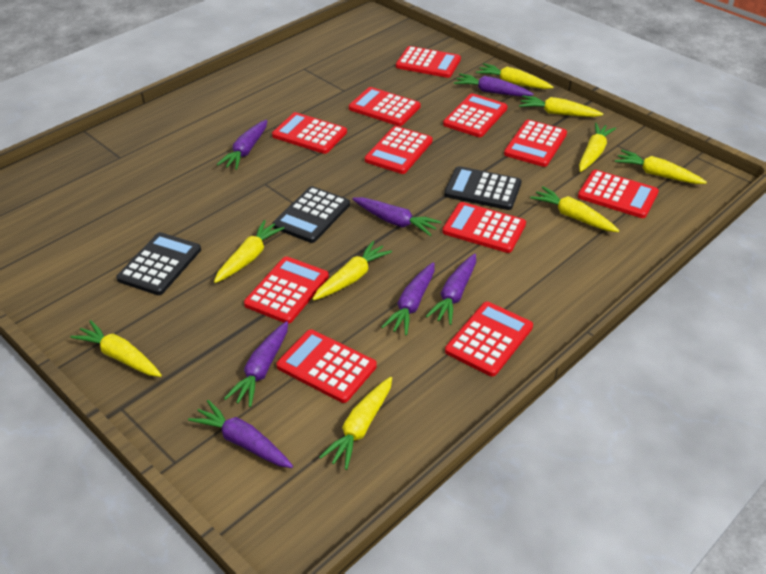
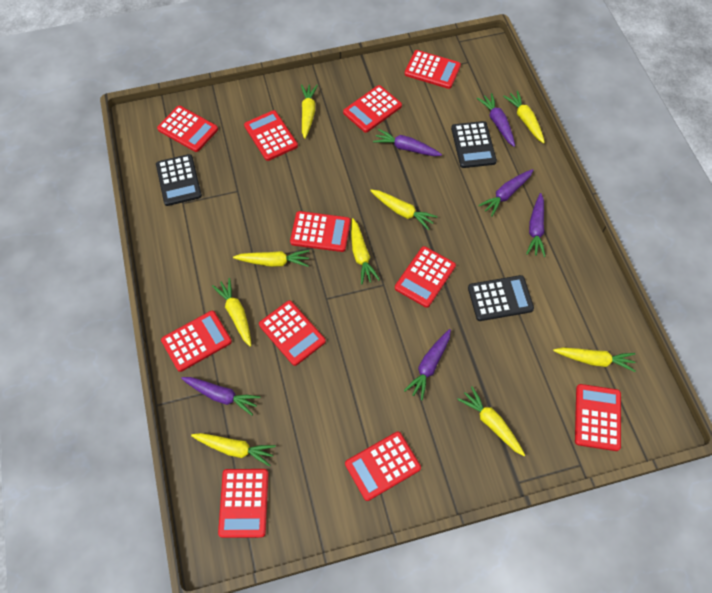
purple carrot: [188,400,293,468] [217,120,267,170] [224,321,288,407] [352,197,441,236] [381,262,435,335] [425,254,476,325] [454,73,534,96] = 7 -> [181,377,260,415] [373,129,442,156] [404,329,451,400] [477,93,515,147] [478,169,533,217] [526,193,546,257] = 6

